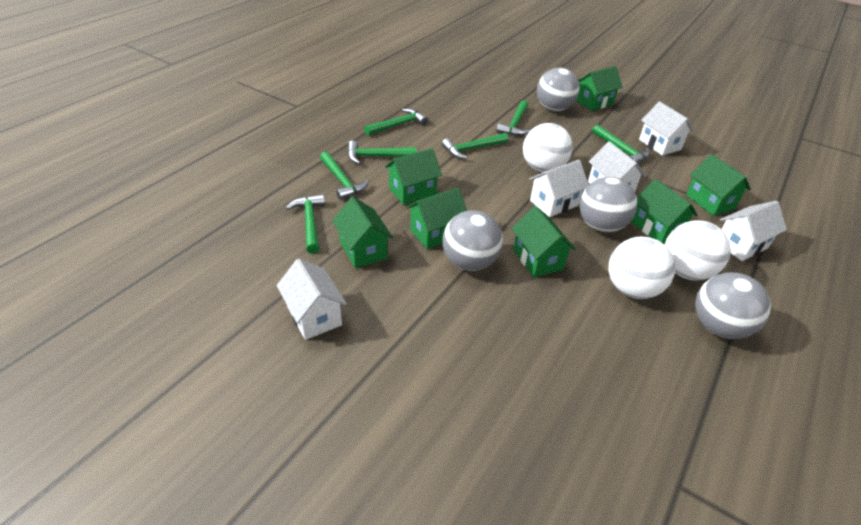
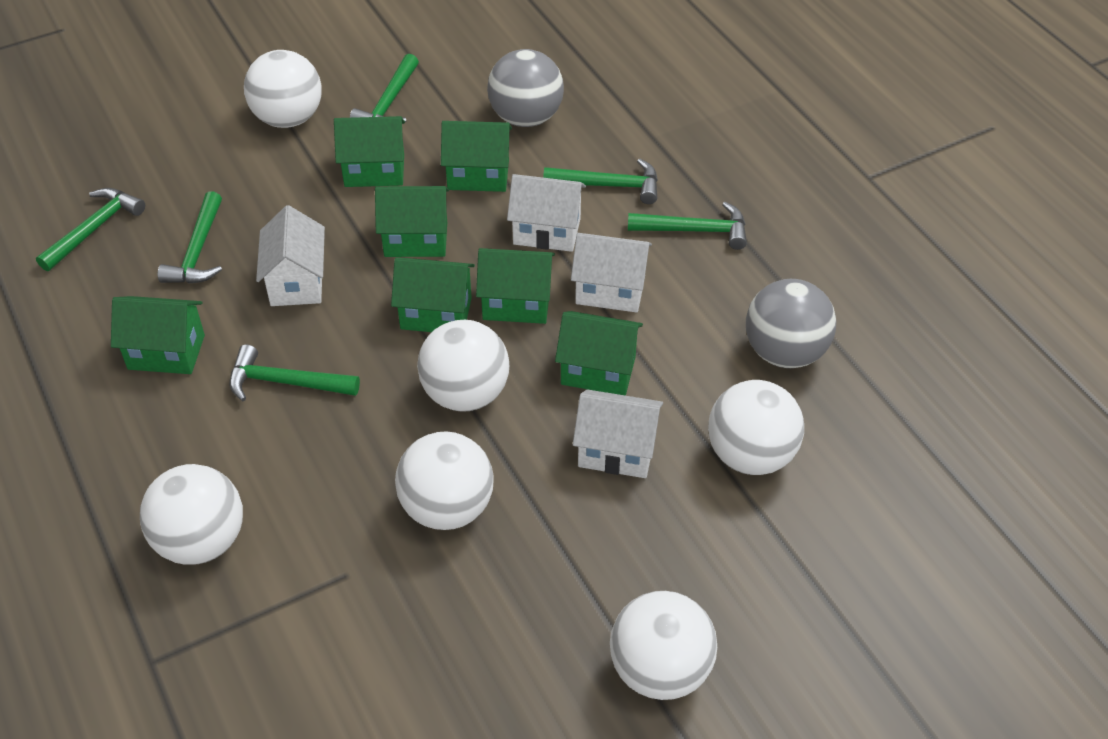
green hammer: [286,194,325,254] [320,152,369,200] [348,140,417,164] [364,108,428,135] [442,133,508,159] [496,100,530,136] [592,125,650,163] = 7 -> [36,188,145,271] [158,191,222,284] [229,344,360,401] [350,54,419,122] [543,159,658,204] [628,202,747,250] = 6
grey ball: [442,210,503,271] [537,68,580,111] [579,177,637,232] [695,272,771,339] = 4 -> [487,49,564,127] [746,279,836,368] = 2
white ball: [523,123,573,172] [608,237,675,299] [665,220,731,281] = 3 -> [140,464,243,565] [244,50,321,128] [395,431,493,530] [417,320,509,412] [610,591,717,700] [708,380,804,475] = 6
white house: [277,259,347,340] [530,160,588,217] [588,141,646,192] [639,102,694,156] [720,201,787,261] = 5 -> [256,205,325,306] [507,174,586,252] [571,233,652,313] [573,389,663,478] = 4

